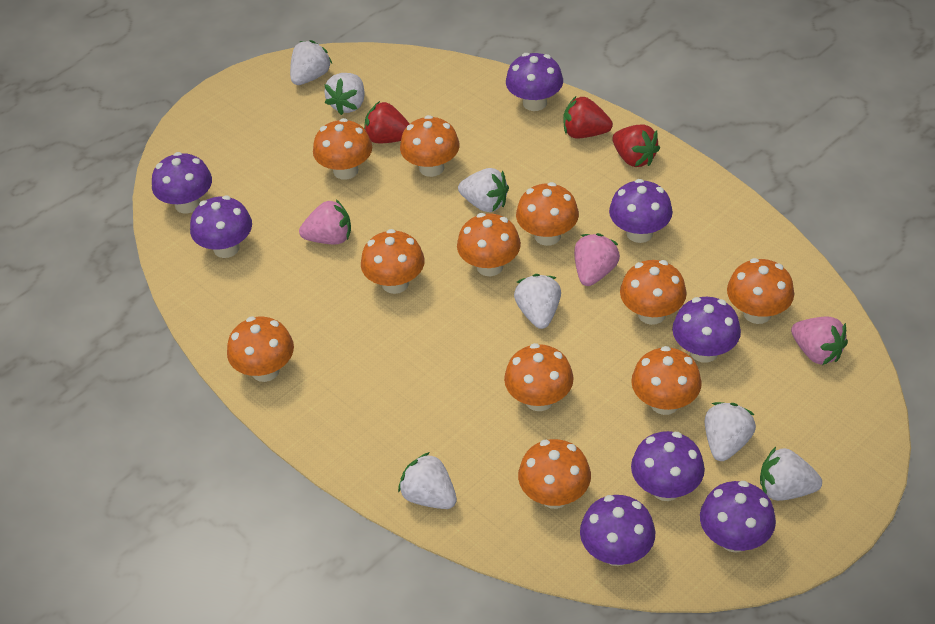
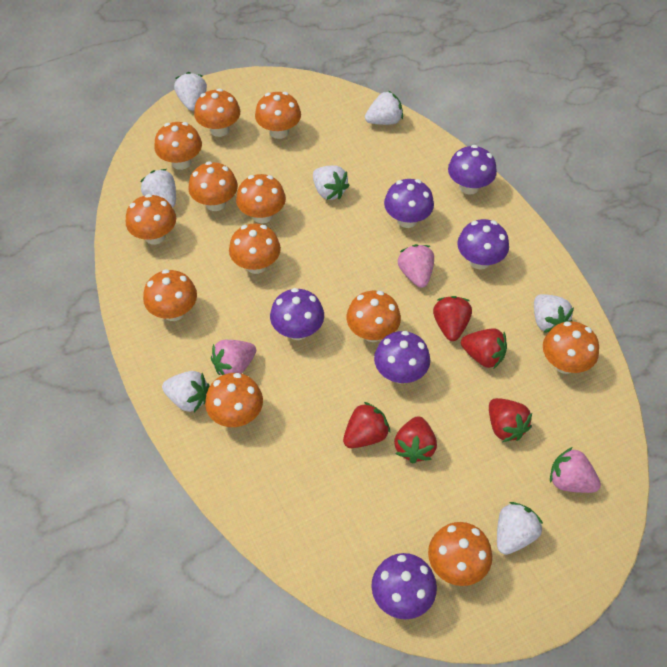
orange mushroom: [227,316,294,382] [313,118,372,180] [361,229,425,294] [400,115,460,177] [457,213,521,276] [504,343,574,411] [516,182,579,246] [518,439,591,509] [620,260,687,325] [631,346,702,415] [727,258,794,324] = 11 -> [126,194,176,245] [143,269,197,321] [154,122,202,170] [189,161,238,211] [194,88,240,137] [205,373,263,427] [229,223,281,274] [236,174,286,223] [255,92,301,139] [346,291,401,342] [428,522,492,586] [543,321,599,374] = 12
purple mushroom: [152,152,212,214] [190,195,252,258] [506,53,563,111] [580,495,655,566] [609,179,673,243] [631,431,705,501] [672,297,741,363] [700,481,776,553] = 8 -> [270,288,324,340] [371,553,437,619] [374,331,430,384] [384,179,434,228] [448,145,497,195] [457,219,509,270] = 6
red strawberry: [364,101,409,143] [563,96,613,138] [612,124,660,167] = 3 -> [343,402,390,448] [394,416,437,464] [433,296,472,341] [461,328,507,368] [489,398,532,442] = 5

